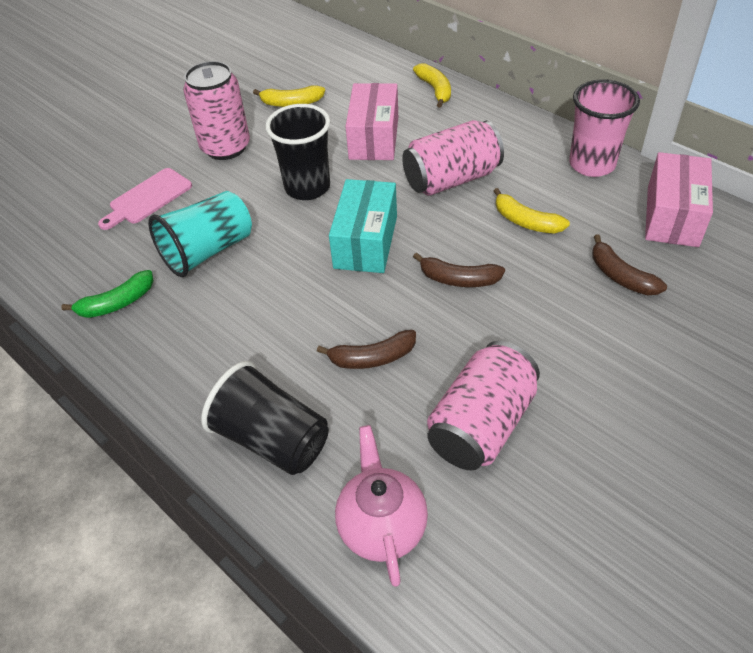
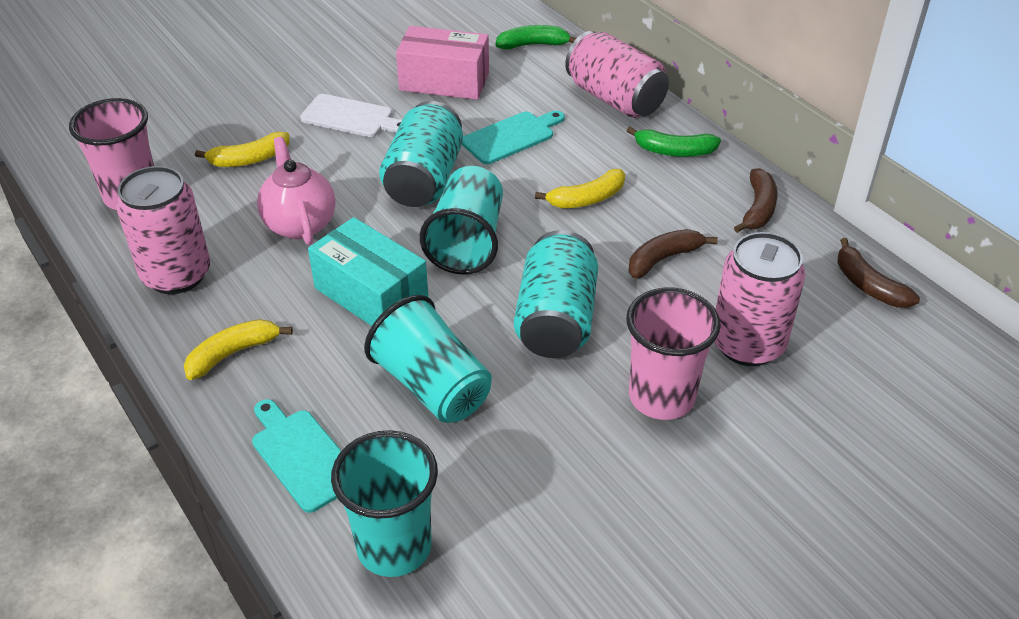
black cup: [201,361,329,475] [265,104,330,200] = 2 -> none = 0
green banana: [61,270,154,318] = 1 -> [495,25,577,50] [627,127,721,157] = 2
pink box: [345,83,398,160] [645,152,713,247] = 2 -> [396,26,489,100] = 1
pink cup: [569,79,640,177] = 1 -> [69,98,154,210] [626,288,721,420] = 2
pink cutting board: [98,168,192,230] = 1 -> none = 0
turquoise can: none = 0 -> [379,101,463,207] [514,230,598,358] = 2
turquoise cup: [148,191,252,277] = 1 -> [331,430,438,577] [364,295,492,423] [420,166,503,275] = 3
turquoise cutting board: none = 0 -> [252,399,341,513] [462,110,565,164] = 2
white cutting board: none = 0 -> [300,94,402,137] = 1

